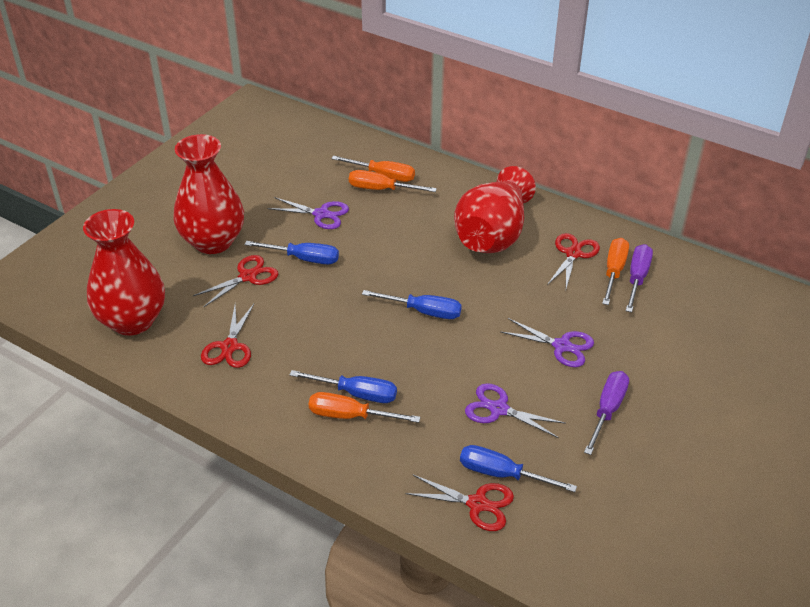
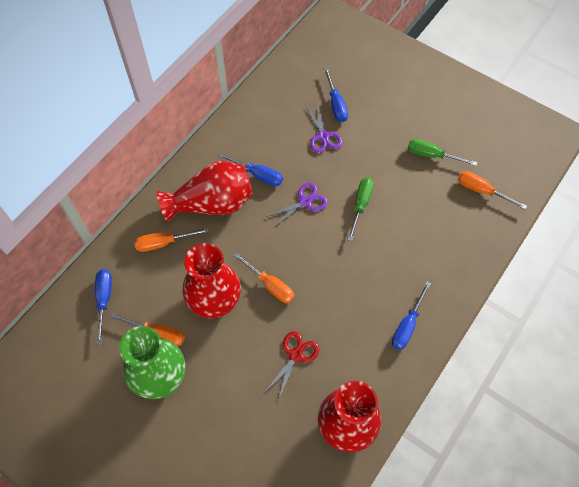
green screwdriver: none = 0 -> [347,177,374,241] [408,139,477,166] = 2
green vase: none = 0 -> [119,326,185,399] = 1
purple scissors: [267,197,349,229] [465,383,566,438] [500,318,594,367] = 3 -> [266,183,328,228] [306,104,342,153] = 2
purple screwdriver: [584,371,629,455] [626,244,653,312] = 2 -> none = 0
red scissors: [193,255,278,307] [201,304,254,368] [405,475,514,531] [547,233,600,289] = 4 -> [265,331,320,401] = 1

